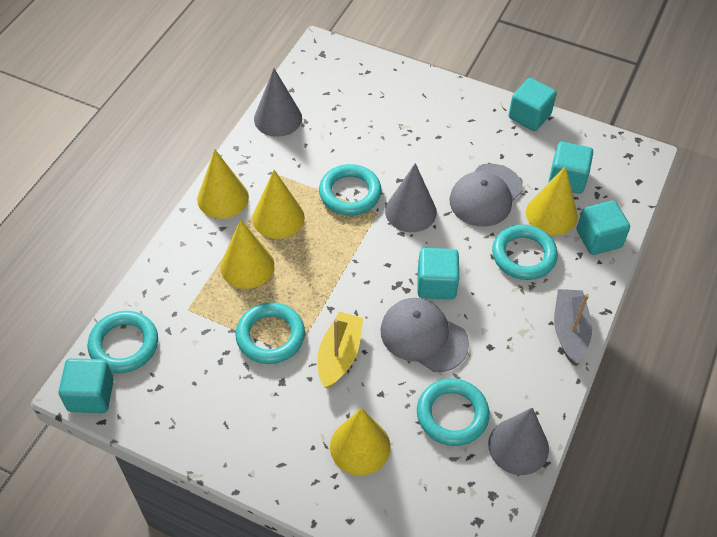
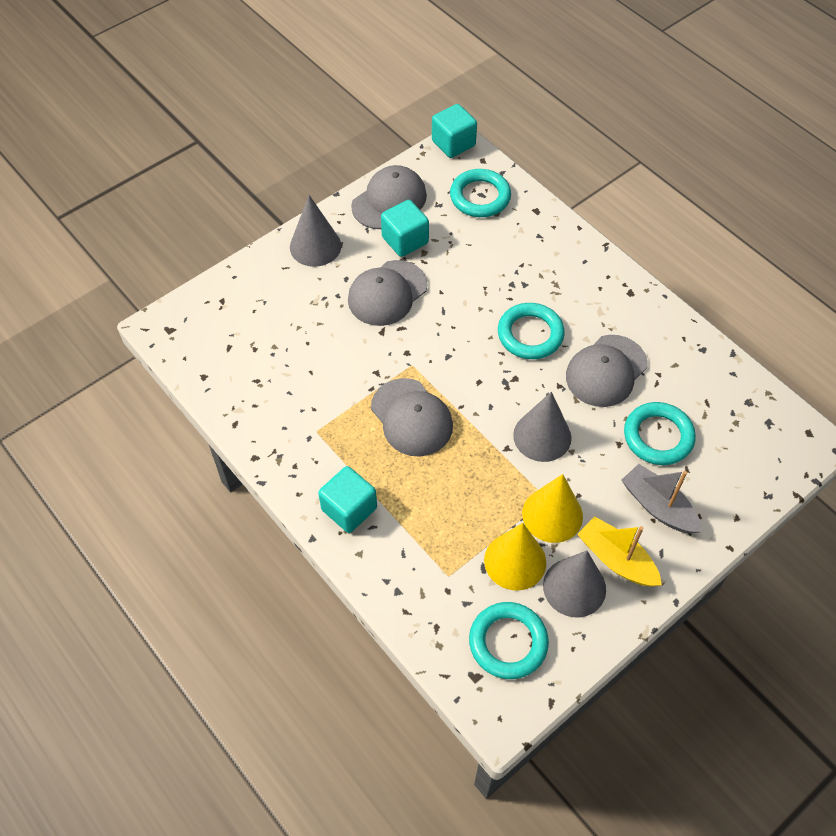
grey cap: [380,298,469,372] [449,164,523,227] = 2 -> [348,260,427,326] [351,165,427,229] [371,378,453,456] [566,335,647,407] = 4
turquoise cube: [59,358,114,413] [418,248,459,299] [509,78,557,131] [548,142,593,194] [577,200,630,255] = 5 -> [318,466,377,533] [381,200,429,257] [432,104,477,158] = 3
turquoise ring: [88,311,158,373] [236,302,305,364] [319,164,381,215] [417,378,490,446] [492,224,558,280] = 5 -> [450,169,511,217] [469,602,549,679] [498,303,565,359] [624,402,696,465] = 4
yellow cone: [197,150,249,219] [220,219,274,289] [252,170,305,239] [330,408,391,475] [526,166,578,235] = 5 -> [484,523,546,591] [522,474,583,543] = 2

